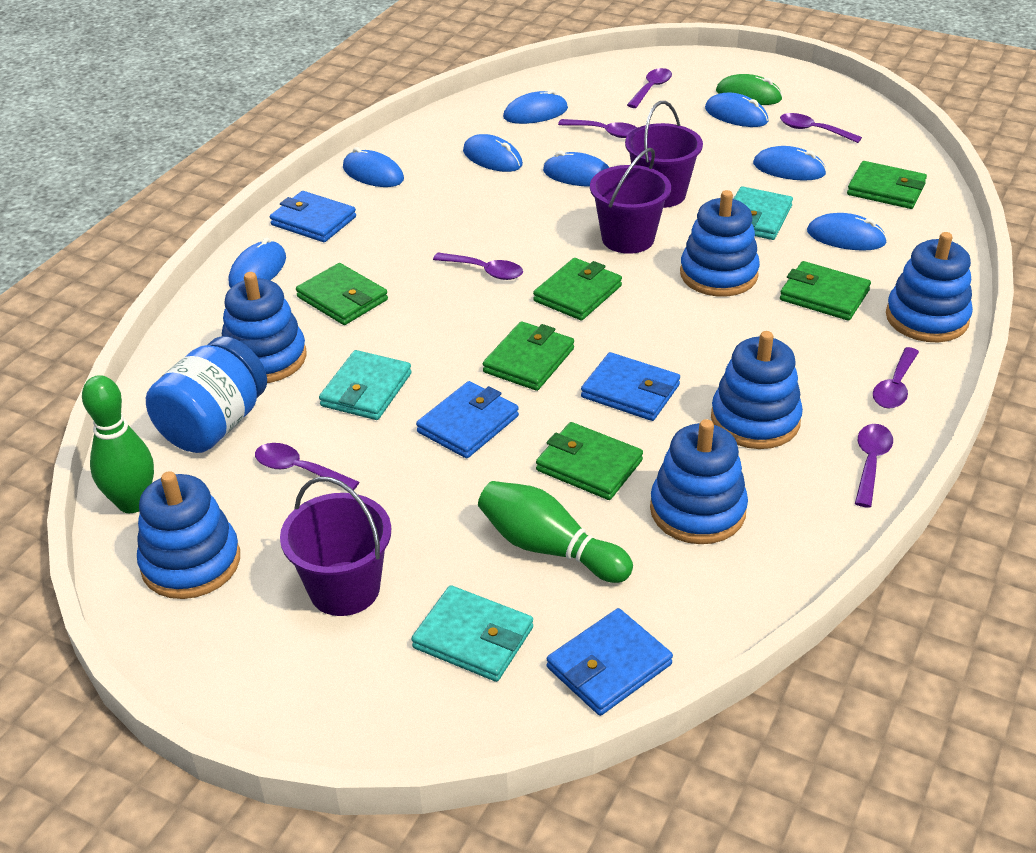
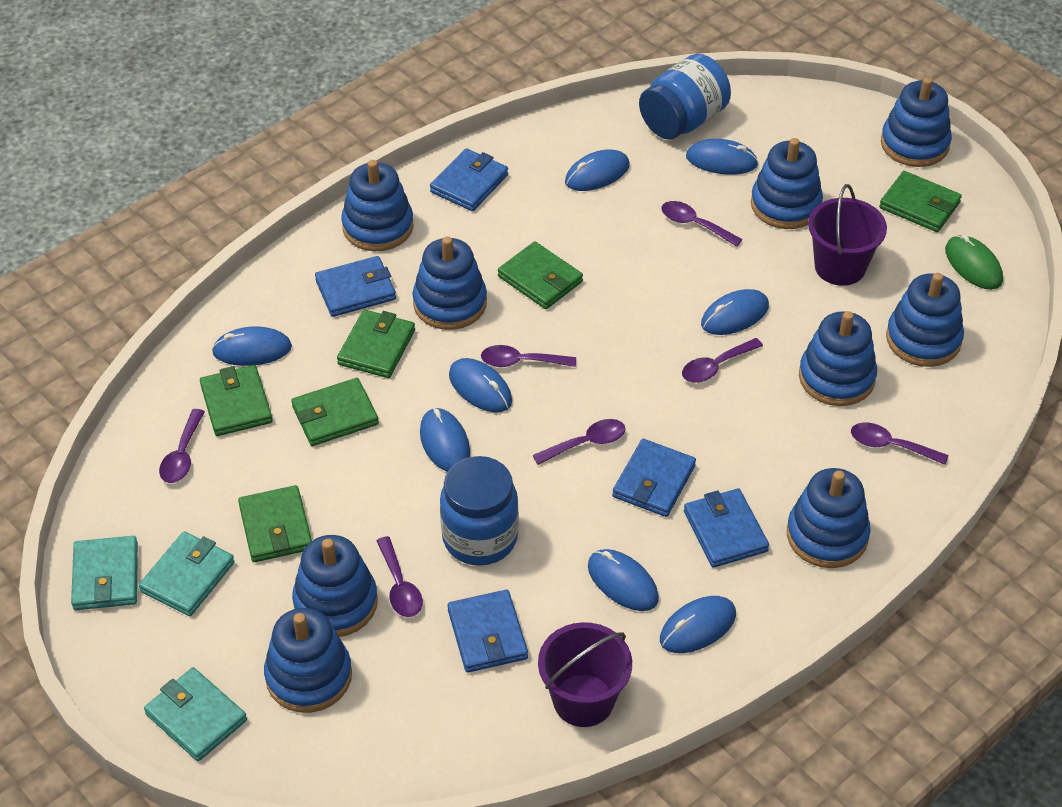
blue jar: [146,336,267,453] = 1 -> [440,456,519,566] [639,54,731,139] = 2
blue stacking toy: [137,471,240,599] [222,272,307,383] [650,419,748,544] [680,190,760,297] [711,331,803,449] [886,232,973,342] = 6 -> [264,608,352,713] [292,535,378,637] [341,160,414,251] [413,236,487,330] [751,138,823,229] [787,468,871,568] [799,311,877,406] [881,77,952,167] [886,273,964,367] = 9
blue wallet: [270,191,356,242] [416,381,519,459] [547,608,673,716] [581,352,680,421] = 4 -> [315,256,396,317] [430,148,508,211] [447,590,528,673] [612,439,696,517] [684,488,769,568] = 5
green bowling pin: [82,375,154,513] [478,481,633,583] = 2 -> none = 0
purple bucket: [280,477,391,616] [590,148,671,254] [625,101,703,208] = 3 -> [538,622,632,727] [808,184,887,286] = 2

